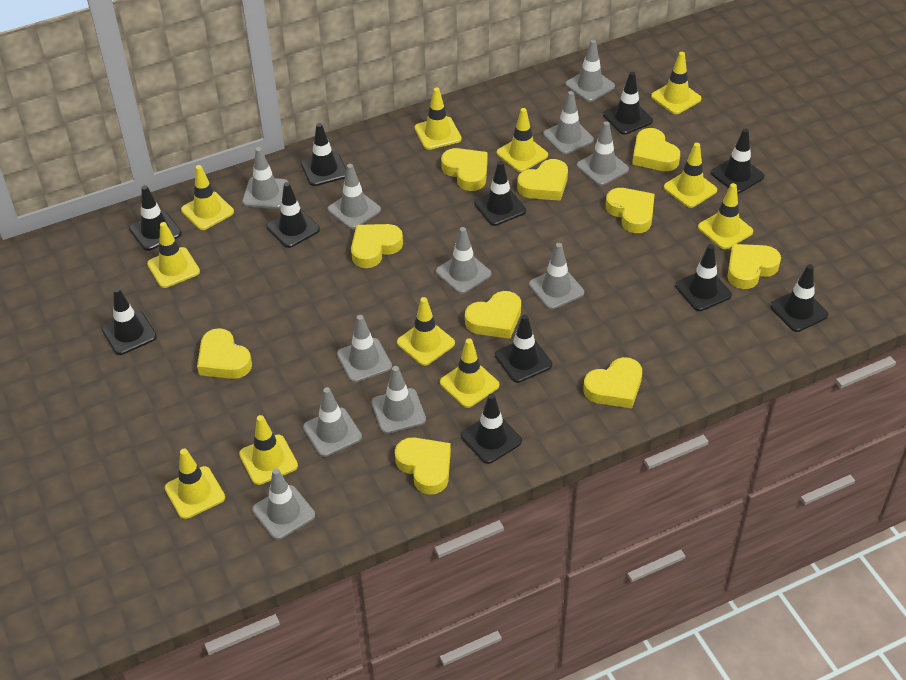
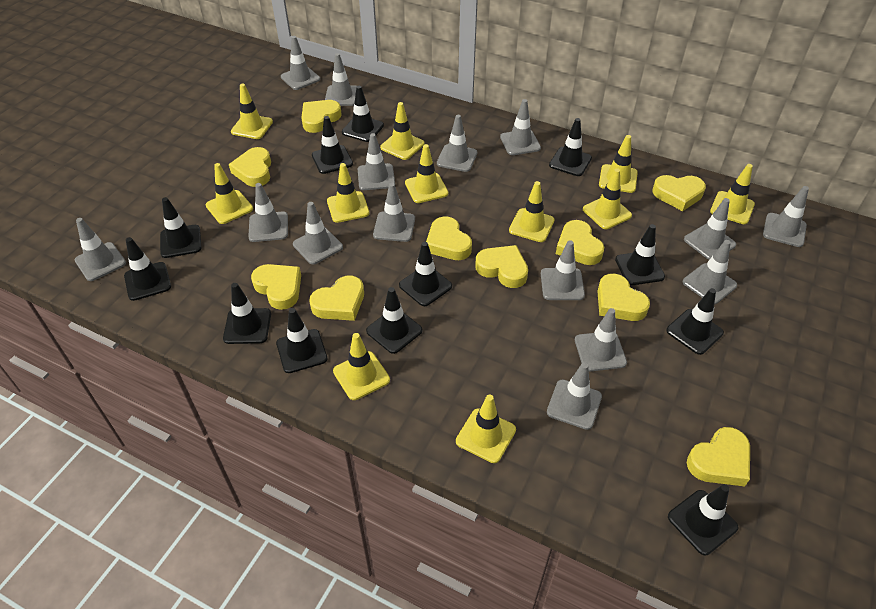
black traffic cone: [102,288,157,355] [129,185,182,251] [266,182,320,248] [301,123,346,186] [461,393,522,464] [474,161,526,226] [495,314,552,383] [603,72,653,135] [675,244,732,311] [711,128,765,193] [770,264,828,332] = 11 -> [124,237,171,301] [160,197,201,258] [223,283,271,344] [276,308,328,373] [312,116,353,174] [342,86,384,142] [366,287,422,354] [399,242,452,306] [549,118,592,176] [615,224,665,285] [666,288,724,355] [668,484,739,555] = 12
grey traffic cone: [242,147,288,209] [252,468,315,540] [303,387,362,457] [327,164,381,229] [337,315,392,382] [371,366,426,434] [436,227,491,294] [529,243,584,310] [543,91,594,154] [565,40,615,102] [577,121,629,186] = 11 -> [75,218,126,281] [248,183,288,242] [281,36,320,90] [293,202,343,264] [325,53,357,106] [358,133,395,190] [373,183,415,242] [437,115,477,172] [500,99,541,155] [541,240,585,300] [547,362,602,430] [575,308,627,371] [683,240,737,304] [684,198,736,260] [763,186,809,247] = 15

